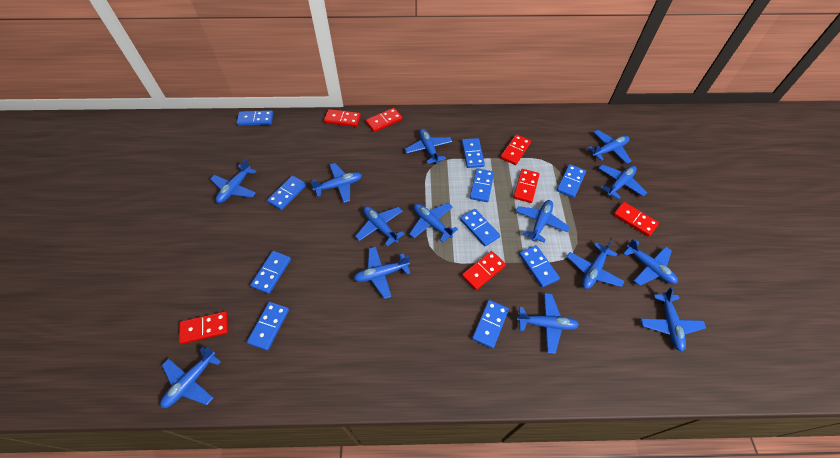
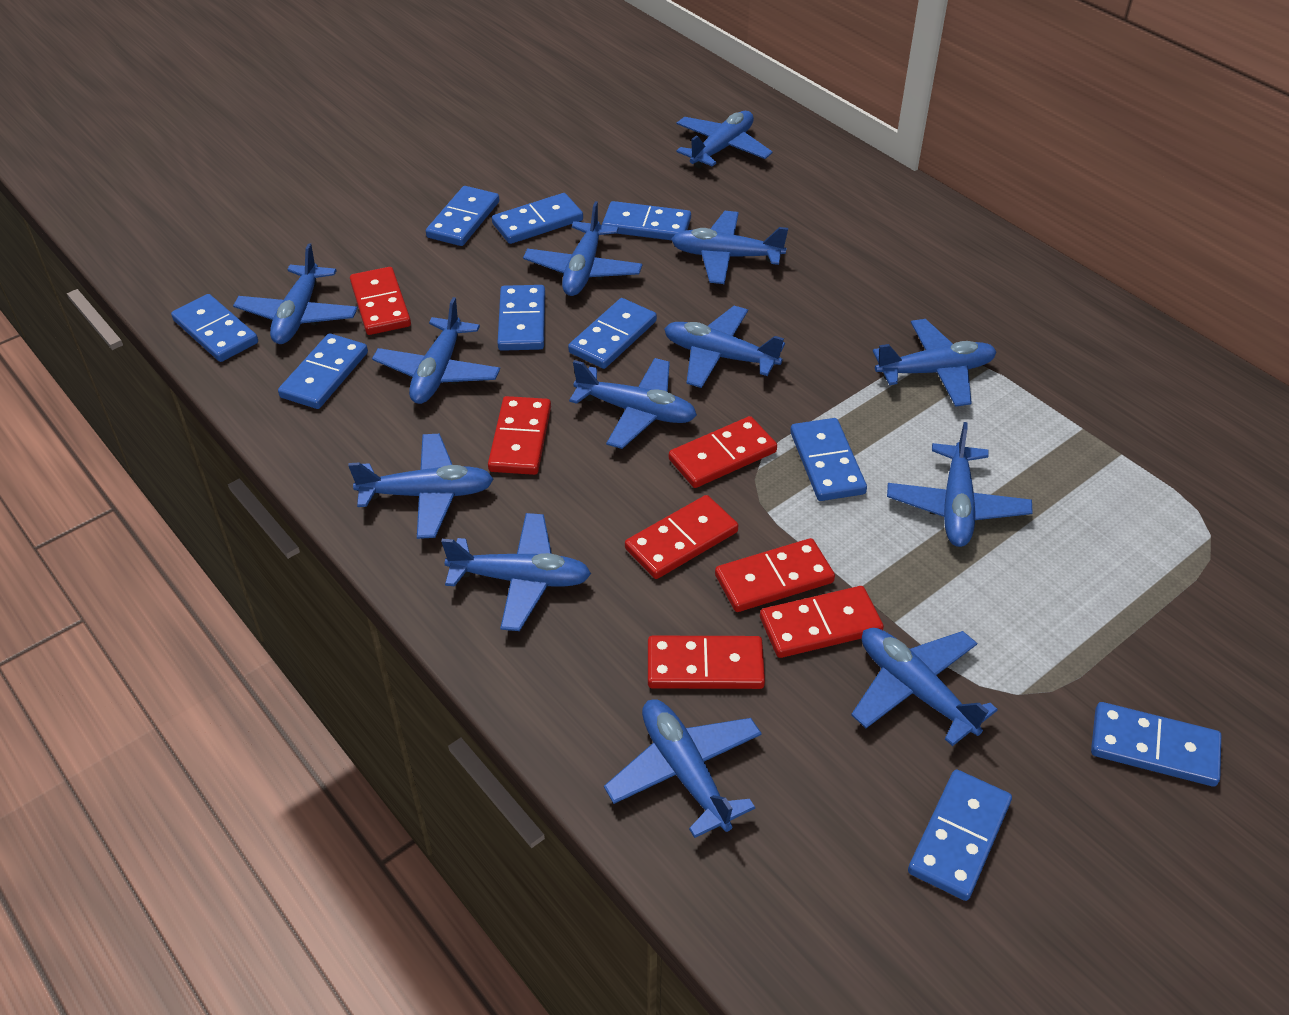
blue plane: [160,347,221,408] [210,159,256,203] [311,163,362,203] [354,247,411,299] [355,206,404,246] [405,129,453,164] [409,203,458,243] [516,200,570,243] [517,293,579,354] [567,240,625,289] [588,130,631,164] [599,165,647,200] [623,239,678,286] [641,287,706,352] = 14 -> [233,243,358,344] [348,434,494,539] [372,297,500,404] [441,513,591,631] [523,201,642,296] [569,358,697,449] [604,699,762,838] [664,306,785,388] [671,211,788,284] [677,111,773,168] [851,628,998,746] [873,319,997,407] [887,422,1033,547] = 13

